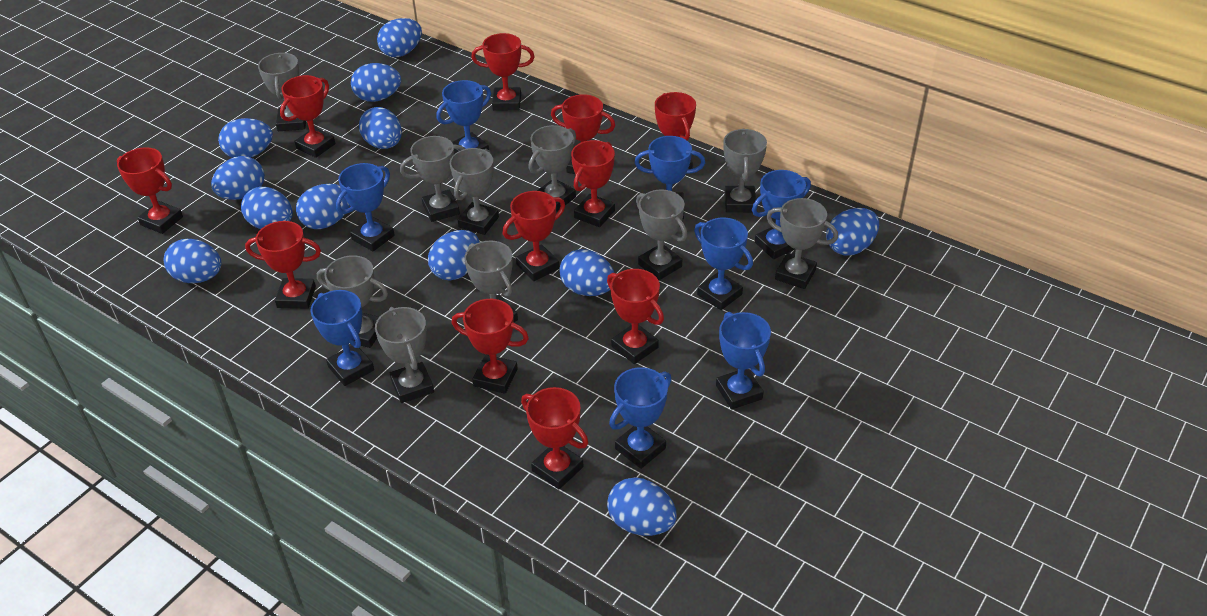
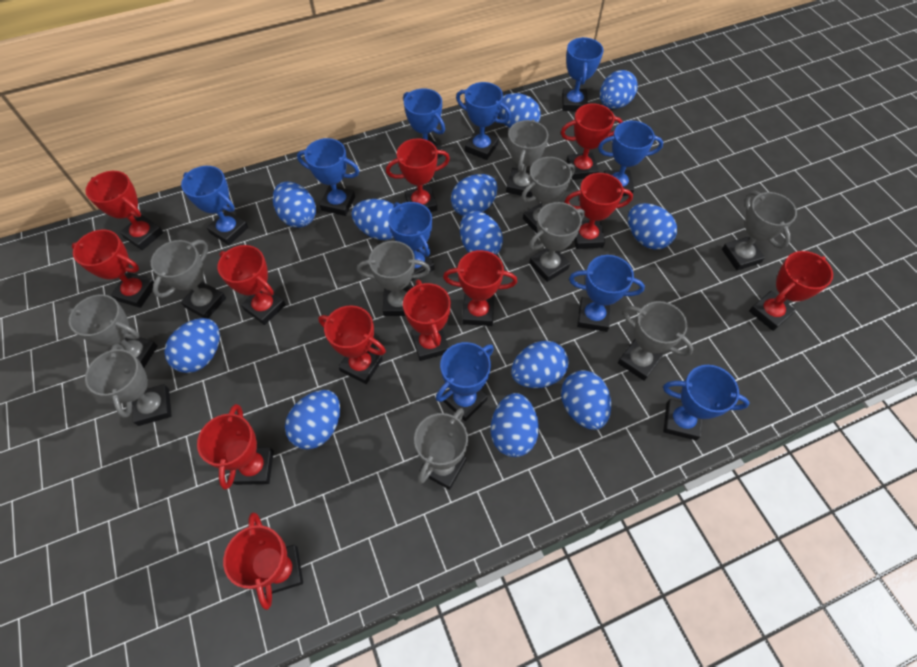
blue trophy: [310,290,374,386] [336,163,395,251] [436,80,491,154] [609,367,671,469] [634,136,705,219] [694,218,753,310] [716,312,771,409] [752,170,811,259] = 8 -> [181,166,248,245] [297,138,359,216] [388,202,434,281] [403,88,445,159] [436,342,494,421] [456,82,511,160] [562,37,603,112] [569,255,645,332] [598,121,663,196] [663,365,750,440] = 10
red trophy: [117,147,183,234] [245,221,321,309] [280,75,335,158] [452,299,529,394] [471,33,535,110] [503,191,565,281] [521,387,588,489] [551,94,615,174] [571,140,615,227] [607,269,664,364] [655,92,696,169] = 11 -> [72,230,154,308] [85,171,163,250] [197,404,274,490] [217,245,286,325] [223,513,303,610] [318,305,386,384] [386,138,450,212] [403,280,451,361] [443,250,517,326] [561,104,623,180] [564,173,633,249] [749,251,833,331] = 12

